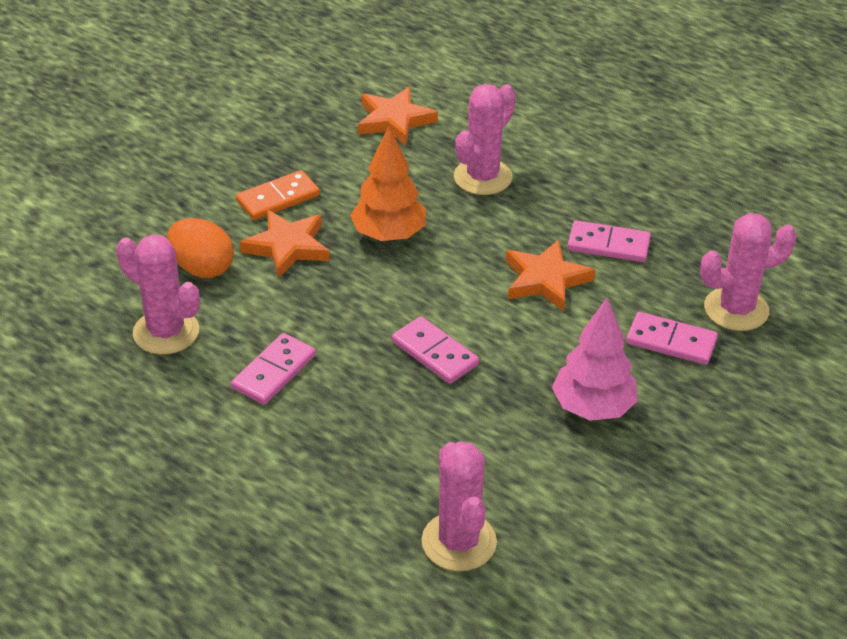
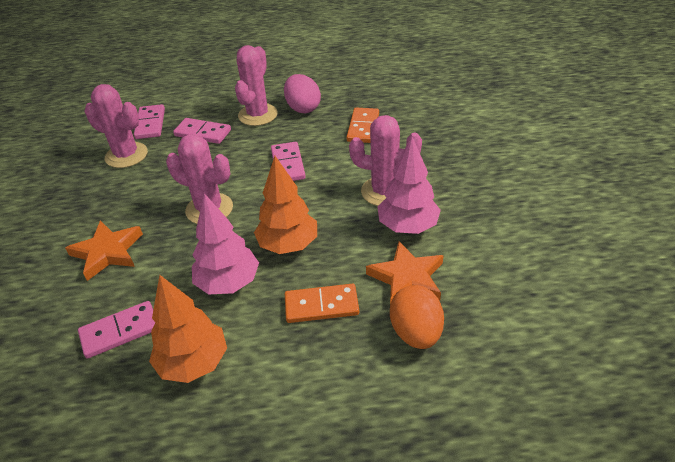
orange domino: [236,170,320,220] = 1 -> [285,284,359,323] [346,108,379,143] = 2
orange star: [240,210,330,278] [358,87,438,146] [506,240,595,311] = 3 -> [65,220,143,281] [366,241,444,304] = 2
orange tree: [350,126,426,241] = 1 -> [149,275,227,383] [254,156,317,254] = 2
pink egg: none = 0 -> [284,74,321,113] = 1
pink tree: [552,297,638,421] = 1 -> [192,193,259,295] [377,137,441,234] = 2

